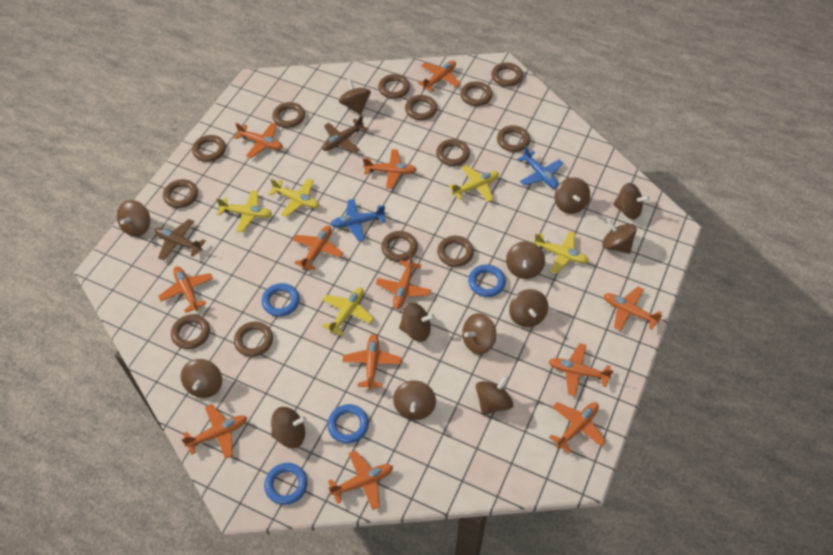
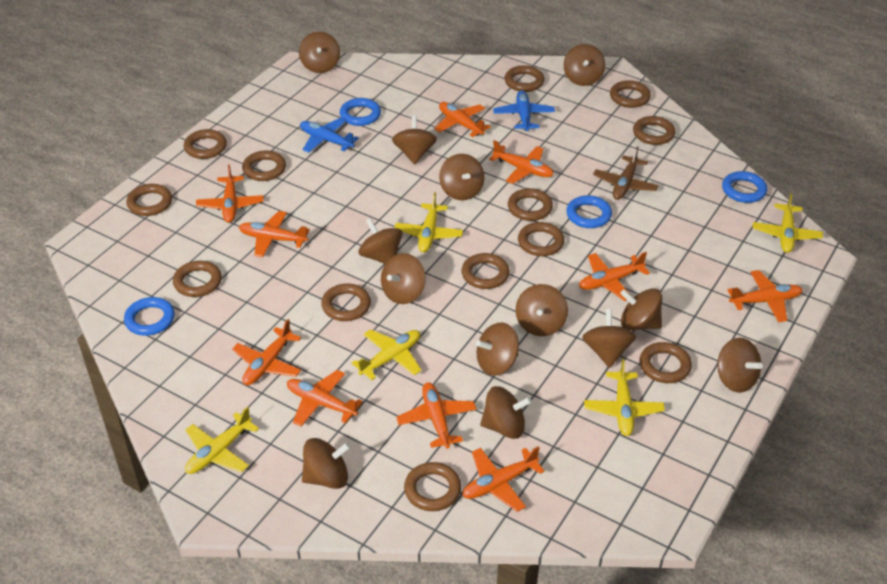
brown plane: [154,219,206,261] [322,116,368,153] = 2 -> [593,146,659,200] = 1
orange plane: [158,266,213,313] [181,404,247,459] [234,123,283,158] [292,226,343,271] [328,450,393,510] [342,334,402,390] [363,149,417,189] [376,254,431,309] [418,61,461,92] [549,343,613,396] [549,402,606,454] [604,287,662,331] = 12 -> [196,164,264,222] [232,319,301,385] [239,211,310,257] [287,370,363,427] [396,382,476,448] [434,102,491,137] [462,446,545,512] [489,140,554,184] [579,252,650,301] [727,270,803,322] = 10

